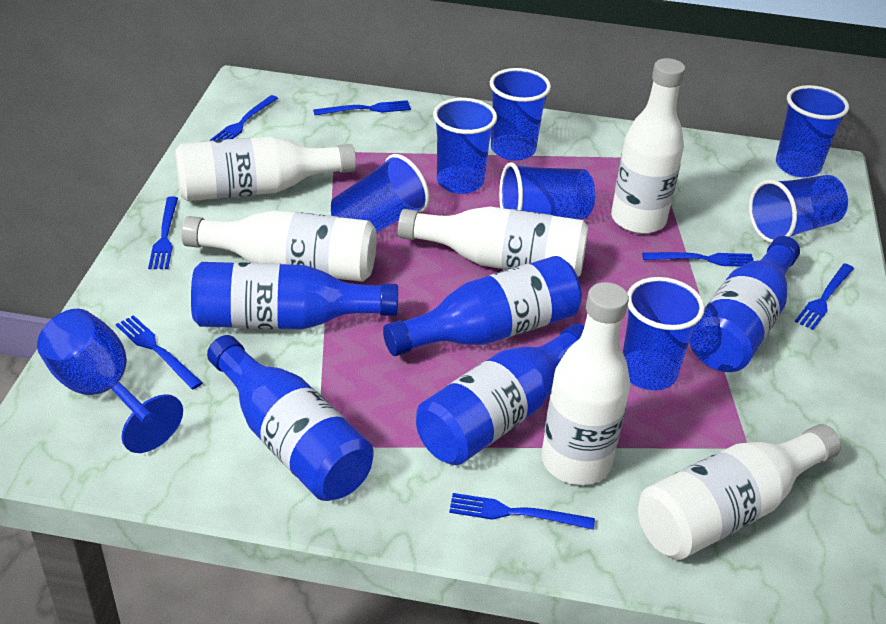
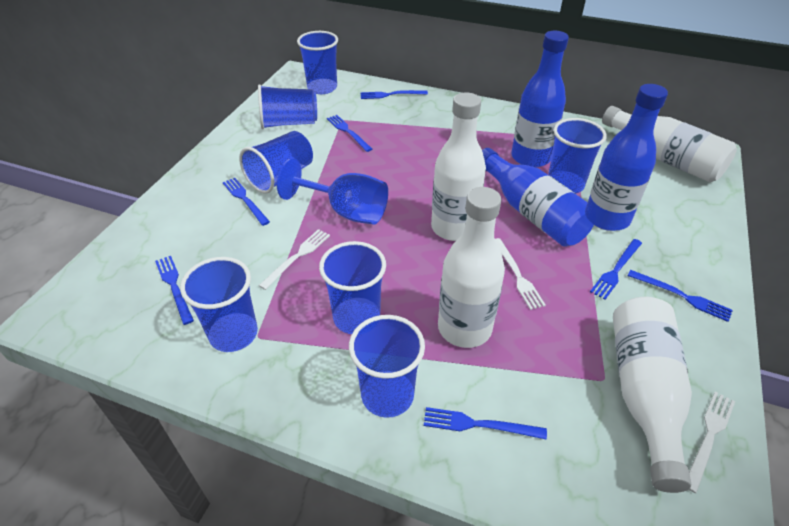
blue bottle: [191,262,398,329] [207,335,374,501] [383,256,582,356] [416,323,584,465] [689,236,800,372] = 5 -> [482,148,596,246] [511,31,569,167] [588,84,668,231] = 3
white bottle: [175,137,356,201] [181,210,377,282] [398,206,588,277] [541,282,631,485] [611,58,685,234] [638,424,841,560] = 6 -> [431,93,486,241] [438,187,505,348] [602,106,737,182] [613,297,692,493] = 4
white fork: none = 0 -> [259,229,330,290] [495,238,546,310] [689,392,735,493] = 3

